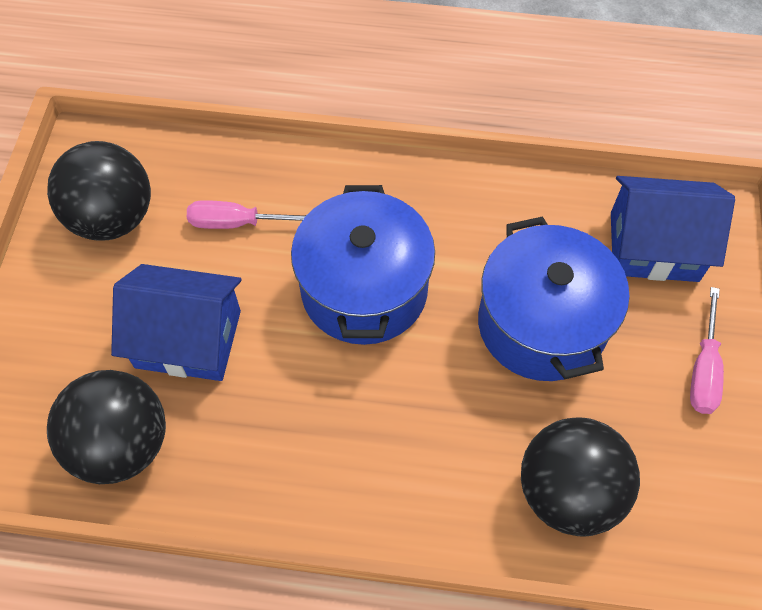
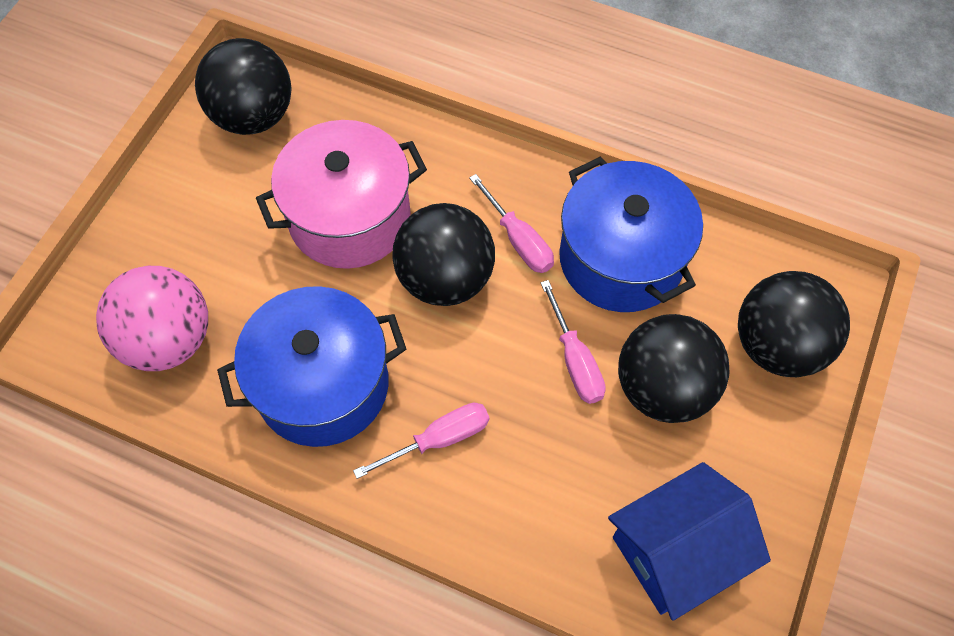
black ball: [47,141,151,241] [47,370,166,484] [521,418,640,536] = 3 -> [195,38,292,135] [392,203,495,306] [618,314,729,423] [738,271,850,377] = 4
blue house: [111,264,242,381] [611,176,735,282] = 2 -> [608,462,771,621] = 1
pink ball: none = 0 -> [96,266,208,371] = 1
pink pot: none = 0 -> [256,120,427,269] = 1
pink screwdriver: [187,200,308,229] [690,287,724,414] = 2 -> [353,403,489,479] [469,174,554,273] [541,280,606,404] = 3

